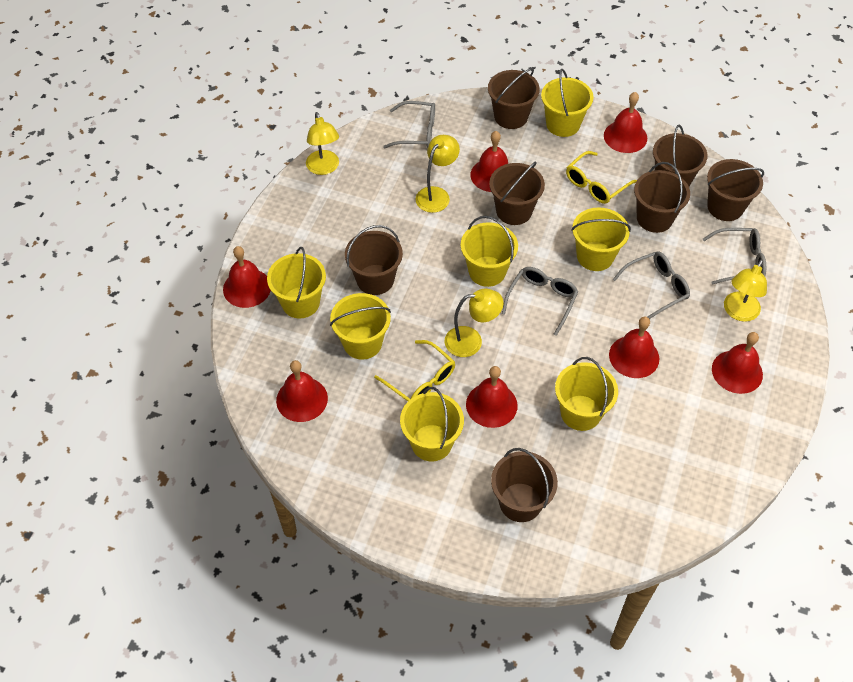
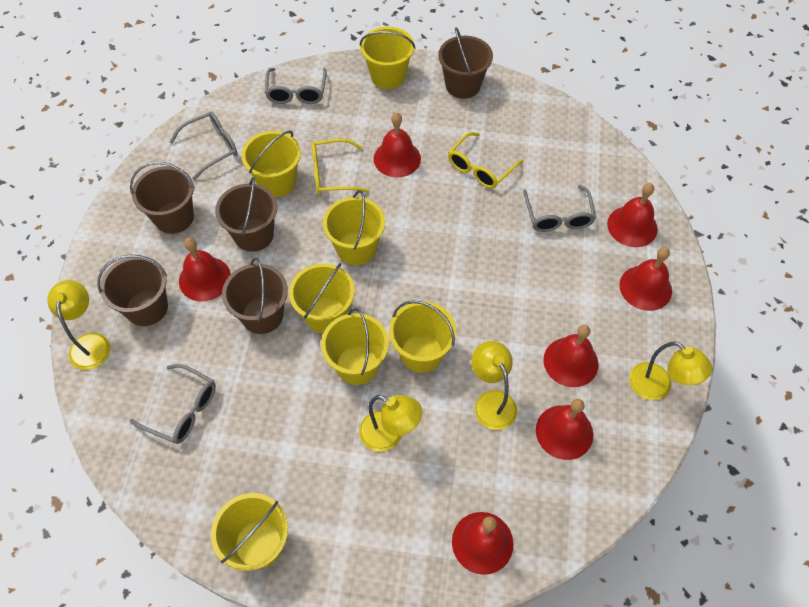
brown bucket: [345,225,403,295] [488,68,540,129] [489,161,545,225] [491,448,558,522] [634,162,690,233] [653,125,708,186] [707,159,764,221] = 7 -> [97,255,168,326] [130,162,195,234] [215,177,277,252] [222,258,288,334] [438,27,493,99] = 5

